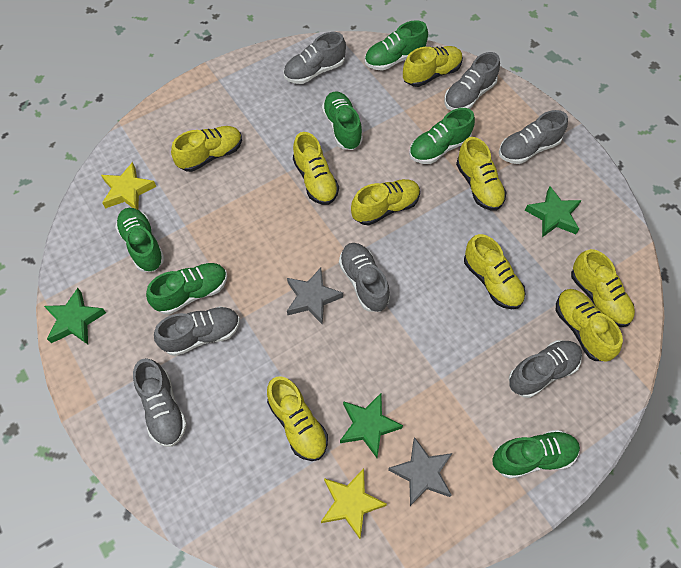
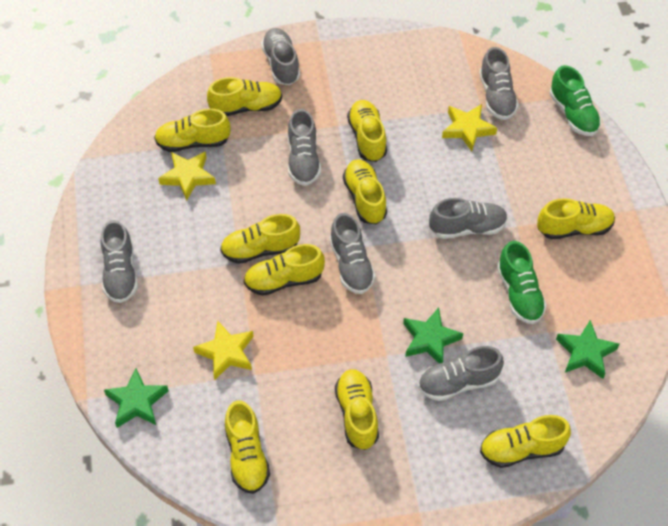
green shoe: [115,208,165,272] [146,263,227,315] [322,92,363,150] [365,20,428,71] [409,108,475,164] [492,430,580,479] = 6 -> [497,241,547,324] [549,65,601,136] = 2
grey star: [287,268,343,325] [388,437,452,506] = 2 -> none = 0
yellow shoe: [171,126,242,172] [267,376,328,461] [293,132,339,205] [351,179,420,225] [403,46,463,87] [456,137,506,211] [464,234,526,309] [556,289,623,362] [571,249,635,327] = 9 -> [154,109,231,152] [207,77,282,116] [220,214,300,264] [225,401,270,494] [244,244,325,296] [335,369,379,450] [343,160,387,224] [347,100,387,162] [480,415,571,468] [537,198,615,239] = 10
yellow star: [101,162,156,210] [321,468,387,539] = 2 -> [158,151,216,201] [193,321,254,380] [442,104,497,151] = 3

